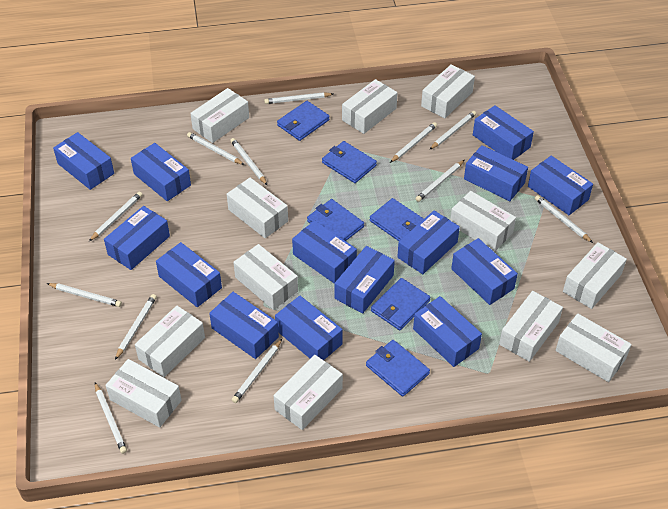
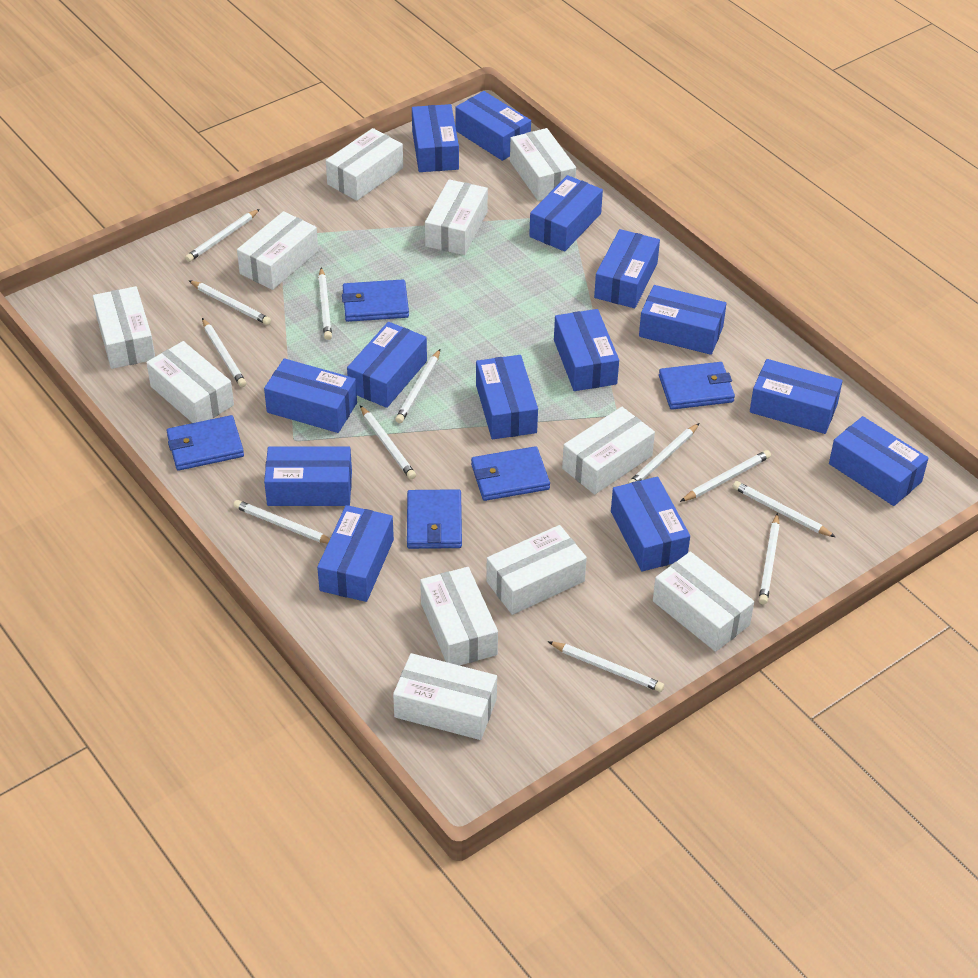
blue wallet: [277,101,330,141] [307,199,364,241] [322,141,377,183] [366,340,430,397] [370,198,424,241] [371,278,431,330] = 6 -> [167,415,244,471] [342,279,409,322] [407,489,462,549] [471,446,550,501] [659,362,735,410] = 5
white box: [105,359,182,428] [135,306,205,377] [190,88,249,143] [227,178,288,238] [233,244,298,310] [274,355,343,430] [342,79,398,134] [421,64,475,118] [450,191,516,252] [499,291,563,362] [556,313,632,382] [563,242,627,309] = 12 -> [93,286,155,369] [146,341,234,423] [237,211,318,290] [326,128,403,201] [393,653,497,740] [420,567,498,666] [425,179,488,255] [486,525,587,615] [510,128,576,201] [562,407,655,495] [653,552,754,652] = 11

